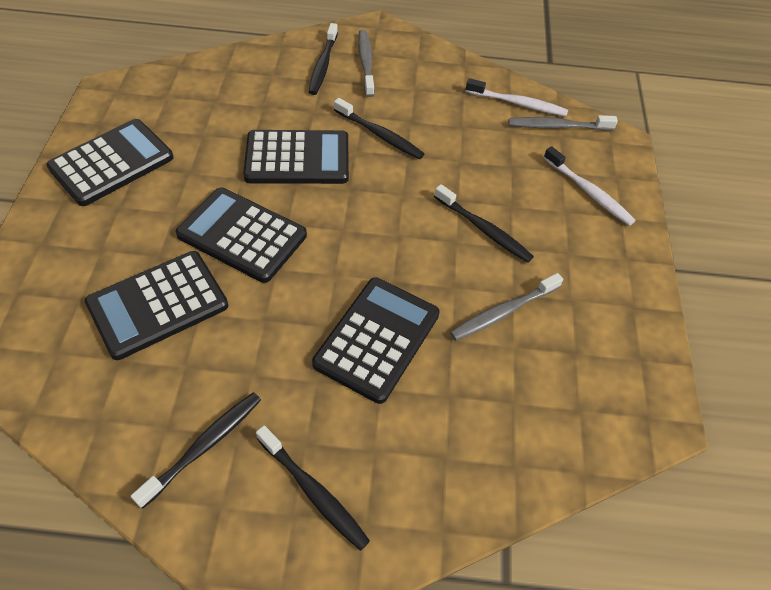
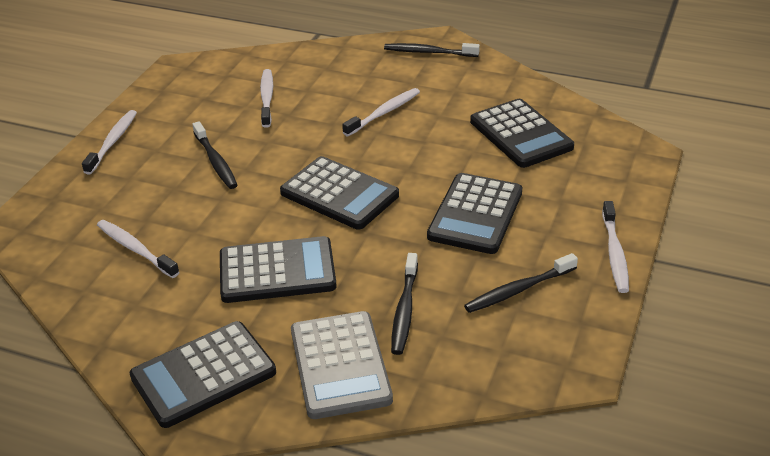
black toothbrush: [131,392,261,509] [256,425,370,551] [309,23,338,95] [334,98,424,159] [434,184,534,263] = 5 -> [192,121,237,189] [384,43,480,57] [391,253,418,355] [464,253,578,313] = 4
grey calculator: none = 0 -> [291,311,393,419] = 1
grey toothbrush: [358,30,374,97] [450,273,563,341] [508,115,618,131] = 3 -> none = 0
white toothbrush: [466,78,568,116] [544,146,636,226] = 2 -> [82,110,137,175] [97,220,179,278] [260,69,273,128] [342,88,420,136] [602,201,629,293] = 5

